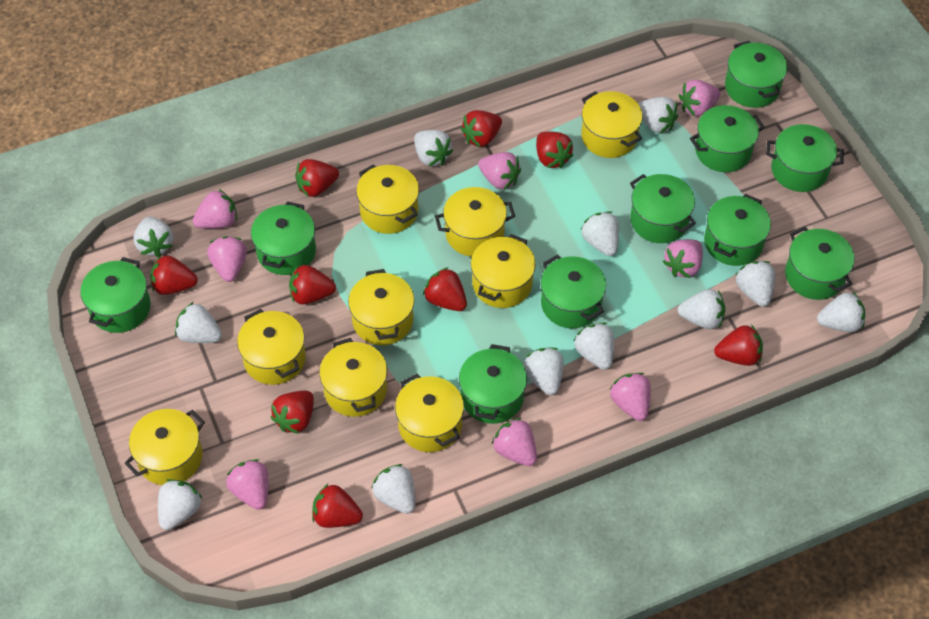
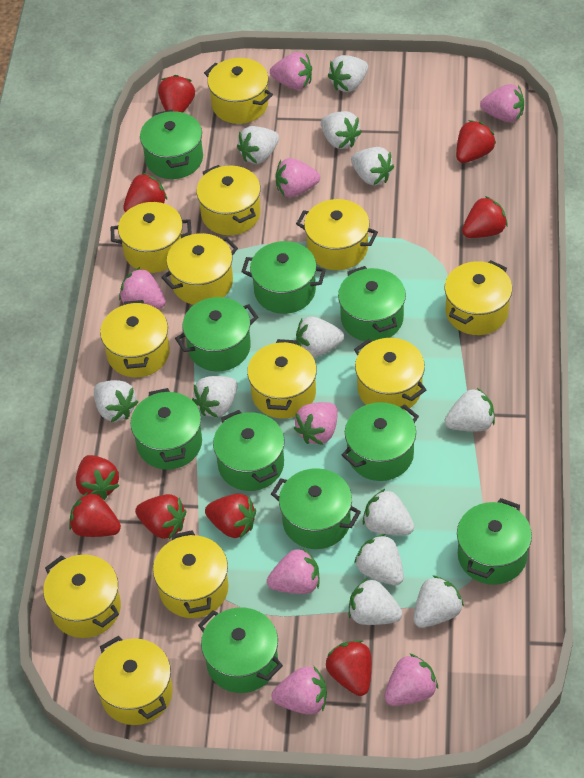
yellow pot: [124,409,205,485] [237,309,306,385] [319,338,387,417] [348,269,414,345] [356,164,419,234] [395,374,464,452] [435,187,515,257] [471,234,536,308] [581,91,643,158] = 9 -> [43,555,121,638] [93,636,173,725] [100,300,170,377] [111,202,192,273] [153,530,229,618] [161,233,238,305] [197,165,261,235] [204,58,273,124] [247,339,317,419] [296,199,378,270] [354,338,426,411] [445,260,512,335] = 12

